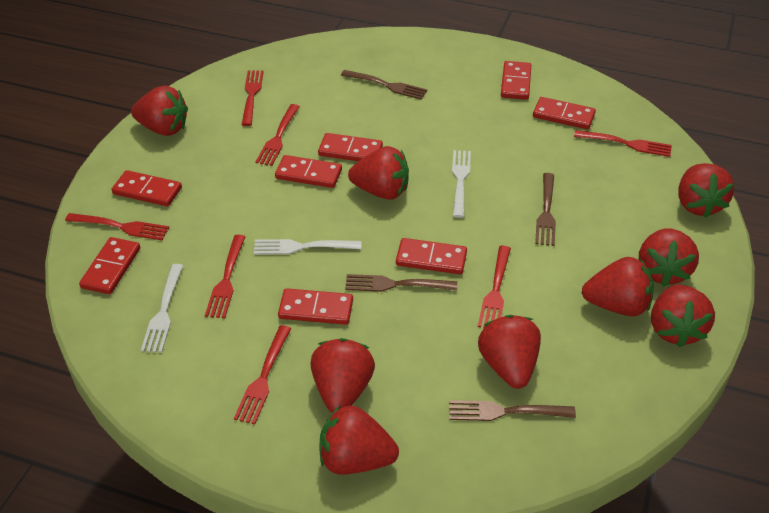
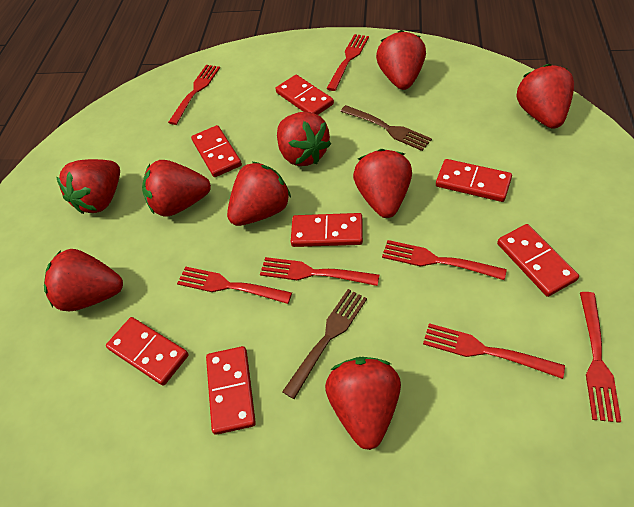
brown fork: [341,70,428,100] [345,274,457,292] [449,400,576,421] [535,173,556,246] = 4 -> [282,289,367,399] [340,105,432,151] = 2
red domino: [79,237,140,294] [112,170,182,206] [275,155,342,188] [278,288,353,325] [318,133,383,161] [396,238,467,274] [501,61,531,100] [533,97,596,129] = 8 -> [106,317,189,386] [191,125,242,177] [206,346,256,435] [276,75,334,115] [291,213,363,247] [436,159,512,202] [497,224,579,297] = 7
white fork: [141,264,183,353] [254,239,361,255] [452,150,471,218] = 3 -> none = 0

